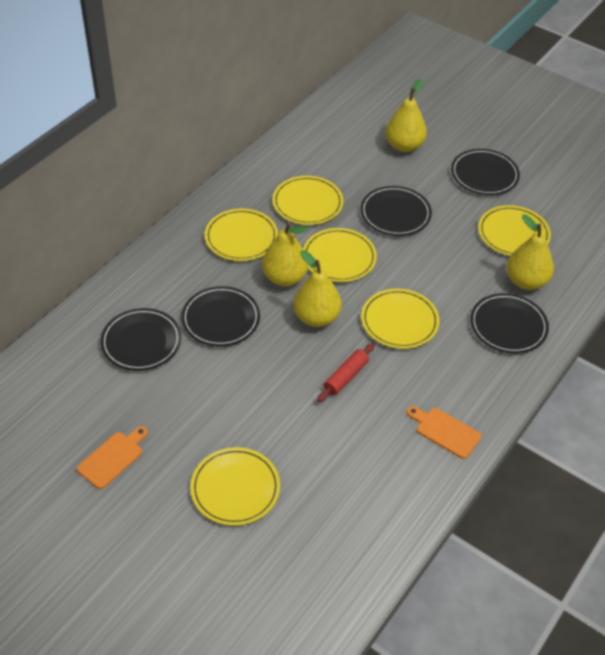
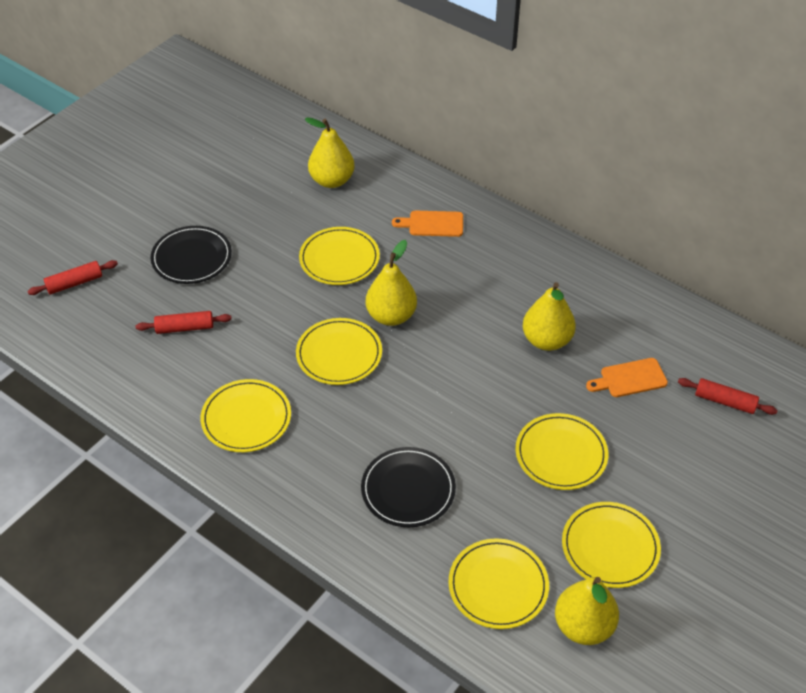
black plate: [100,308,181,371] [181,286,260,347] [360,186,432,236] [451,149,520,195] [470,293,549,354] = 5 -> [151,226,232,284] [361,447,456,527] = 2
red rolling pin: [317,343,375,402] = 1 -> [27,260,118,295] [136,311,232,334] [678,378,778,415] = 3

